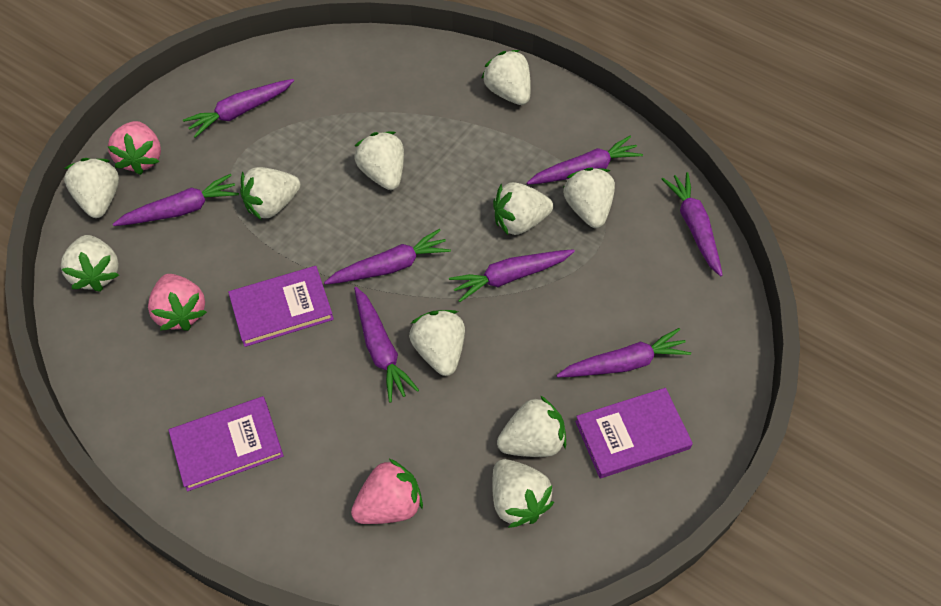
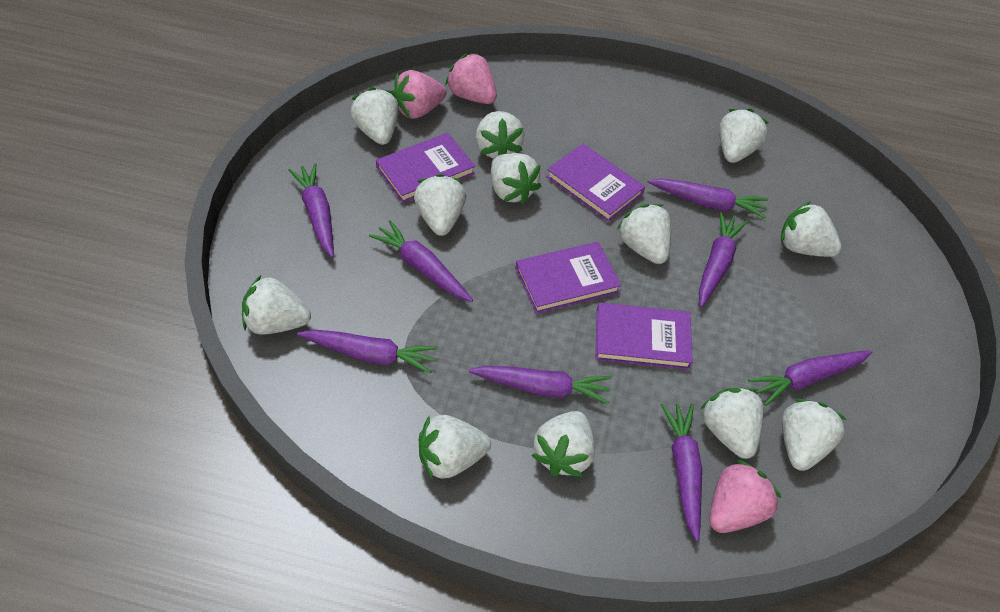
purple book: [169,396,284,491] [228,266,334,347] [575,388,693,478] = 3 -> [376,133,475,203] [515,242,622,314] [546,144,645,222] [595,303,693,370] = 4
white strawberry: [61,235,119,292] [64,158,119,218] [240,167,300,220] [354,131,404,190] [409,310,465,376] [481,50,531,105] [492,459,554,528] [493,182,553,235] [497,395,566,457] [563,167,615,228] = 10 -> [242,275,311,335] [350,87,399,145] [414,174,466,236] [419,415,491,480] [476,111,524,159] [491,153,541,204] [532,411,595,477] [617,204,671,264] [700,388,764,459] [719,109,769,163] [781,201,842,257] [782,399,847,471] = 12

